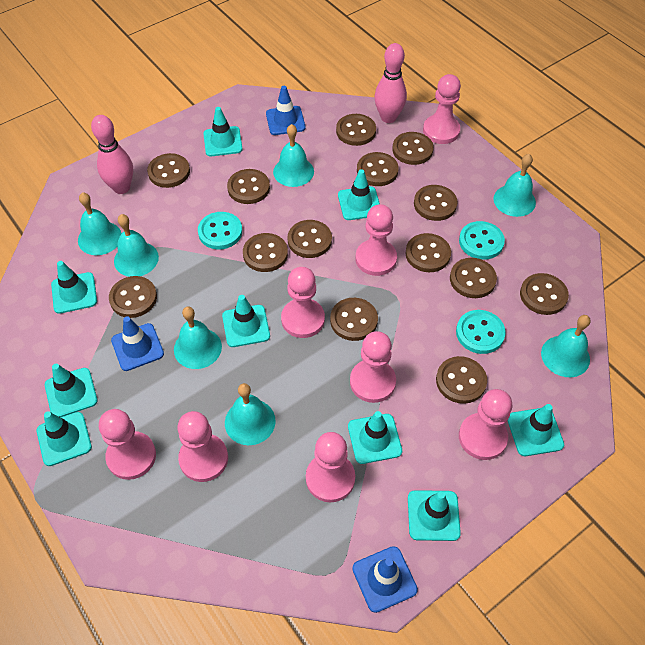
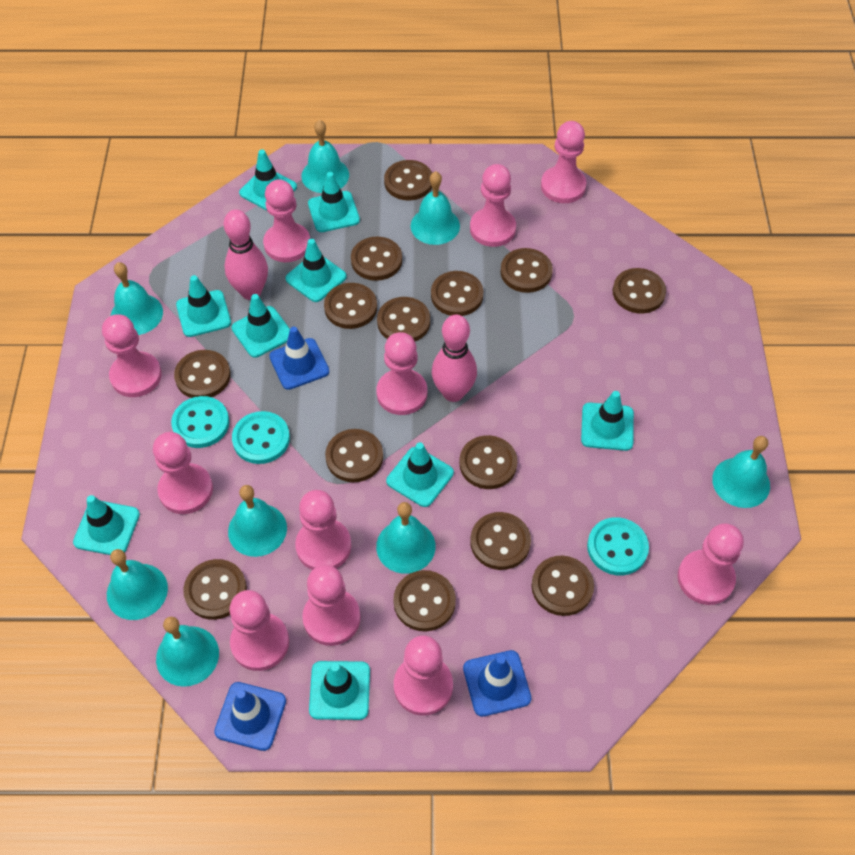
pink pawn: [99,409,156,480] [177,411,228,482] [281,267,325,338] [306,432,355,502] [350,331,396,403] [356,204,397,276] [423,74,461,144] [459,389,512,460] = 8 -> [102,314,162,397] [153,432,213,514] [229,590,289,671] [263,179,310,262] [295,490,351,570] [302,565,361,646] [376,332,427,415] [394,635,453,716] [470,164,516,247] [541,121,587,203] [678,523,744,605] = 11
turquoise bell: [78,192,122,255] [114,214,159,277] [174,306,222,369] [225,383,276,445] [273,124,314,187] [493,154,536,217] [541,315,591,377] = 7 -> [107,549,168,620] [111,262,163,335] [156,617,219,687] [228,485,287,557] [301,120,349,193] [376,502,435,574] [411,171,460,245] [712,436,770,508] = 8

